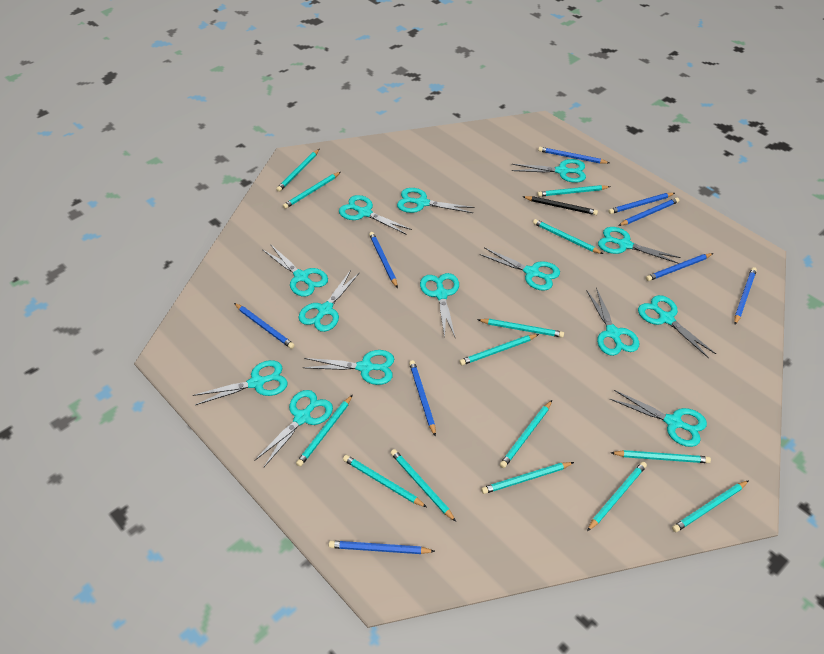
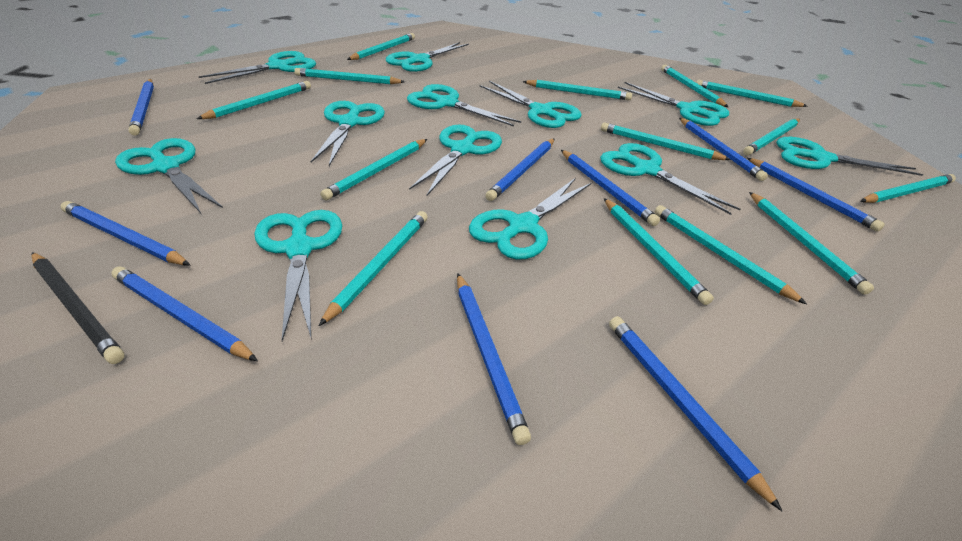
turquoise scissors: [192,360,288,405] [254,390,333,467] [263,244,328,297] [298,270,360,332] [303,350,394,385] [339,195,412,235] [397,188,475,213] [420,273,459,338] [479,247,560,291] [512,159,586,183] [586,287,639,356] [598,227,681,264] [610,390,707,447] [638,295,716,358] = 14 -> [115,138,223,213] [199,51,316,84] [254,210,342,341] [310,101,385,166] [386,42,469,72] [407,84,521,127] [409,124,502,197] [469,178,591,259] [480,81,582,128] [600,143,740,215] [618,82,729,126] [776,137,923,176] = 12

